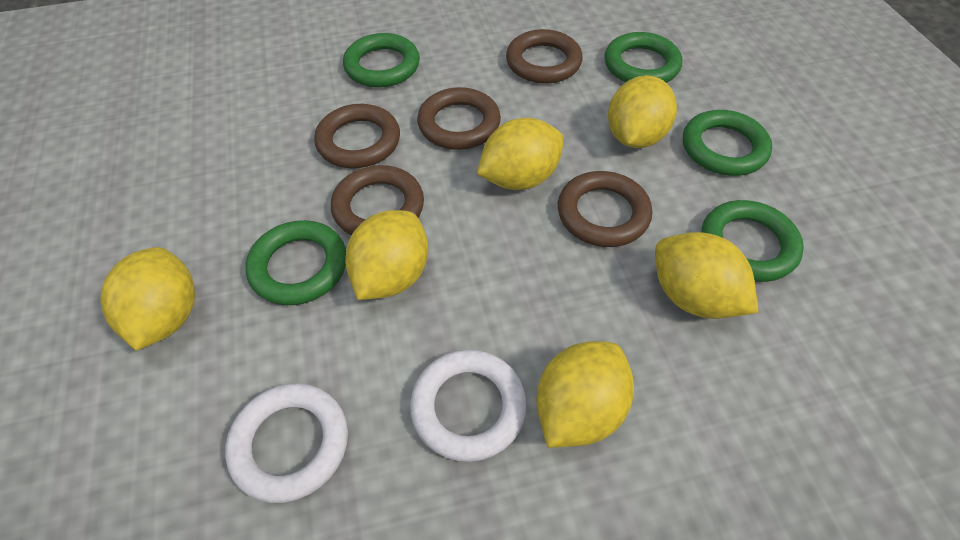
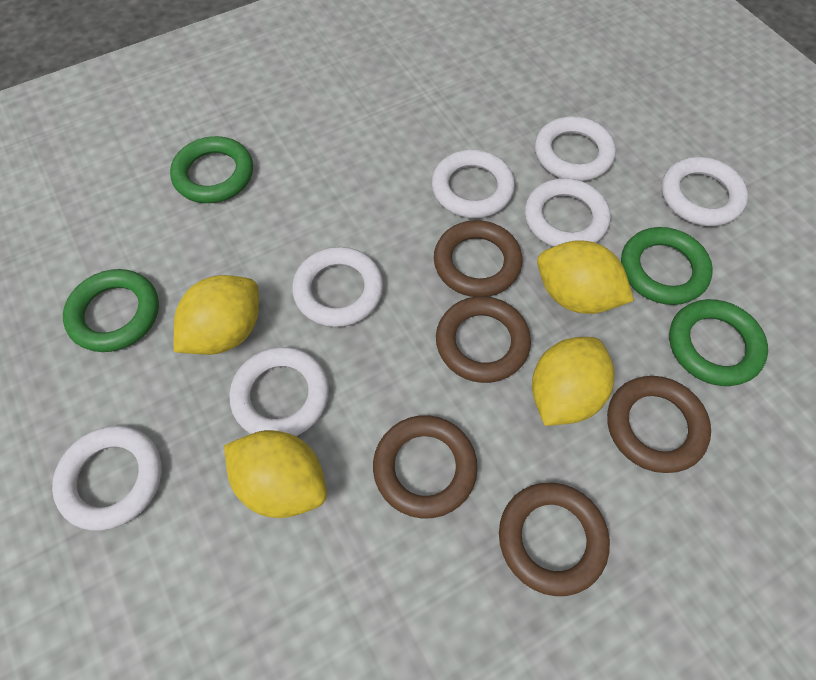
green ring: [245,220,346,305] [343,33,420,88] [604,32,682,83] [683,110,772,176] [702,200,804,282] = 5 -> [63,269,159,352] [170,136,253,203] [621,227,713,305] [669,299,768,386] = 4
white ring: [225,383,348,503] [410,350,527,462] = 2 -> [52,426,162,530] [229,347,329,436] [292,247,383,327] [432,150,515,218] [525,178,611,247] [535,116,616,181] [661,157,748,226] = 7
yellow lemon: [101,247,195,351] [345,210,428,300] [477,118,564,190] [536,341,634,448] [608,75,677,148] [655,232,758,319] = 6 -> [174,275,259,355] [224,430,327,518] [532,337,614,426] [537,240,634,314] = 4

